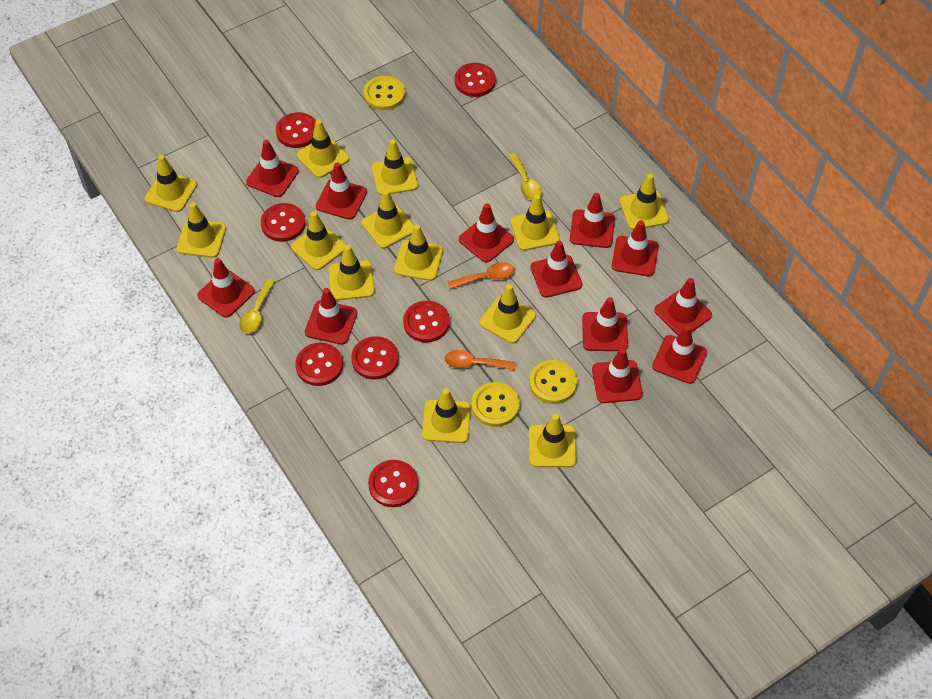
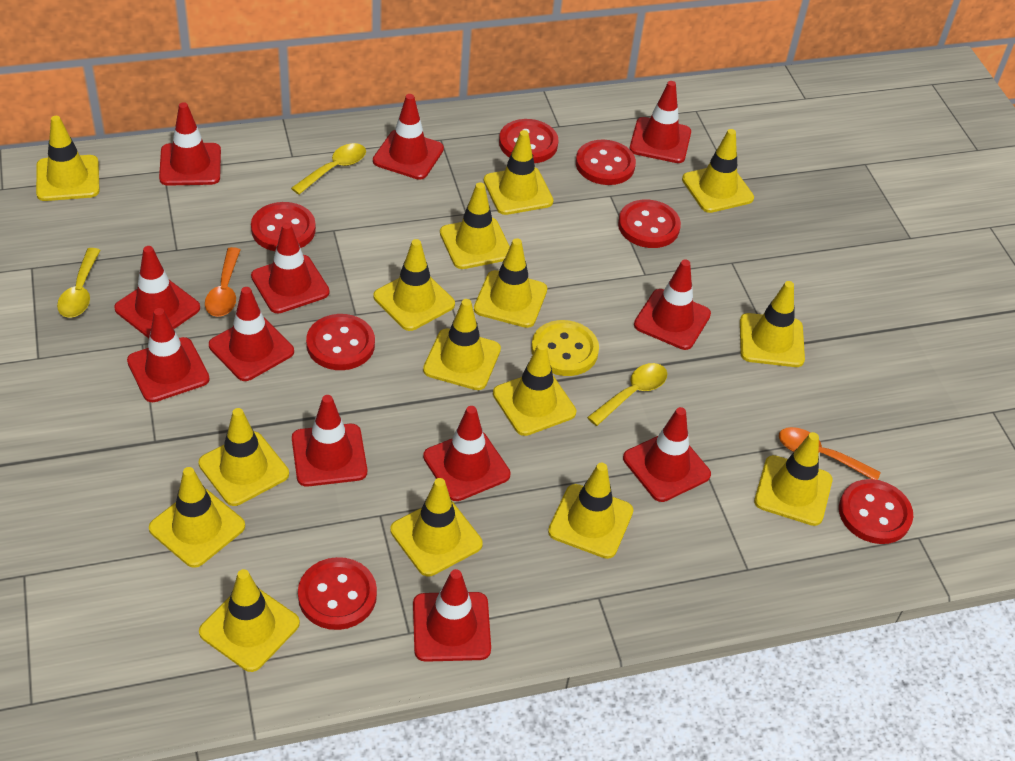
yellow button: [364,76,405,110] [471,382,520,427] [529,360,577,404] = 3 -> [531,320,599,376] = 1
yellow spoon: [239,279,275,333] [509,153,541,200] = 2 -> [57,248,100,318] [291,143,366,194] [587,363,667,426] = 3
yellow traffic cone: [145,155,197,212] [177,202,226,258] [291,211,346,270] [297,120,350,178] [329,245,375,300] [362,190,415,248] [372,140,418,195] [394,225,443,281] [422,388,471,443] [480,284,536,343] [511,194,560,250] [529,414,577,467] [619,174,669,230] = 13 -> [36,116,99,201] [149,467,245,568] [198,408,289,506] [199,569,300,672] [374,239,455,331] [390,478,483,576] [423,299,501,390] [440,182,510,269] [474,238,547,328] [484,130,554,215] [493,343,576,436] [548,463,633,559] [682,129,754,213] [740,281,805,367] [754,432,833,526] = 15

